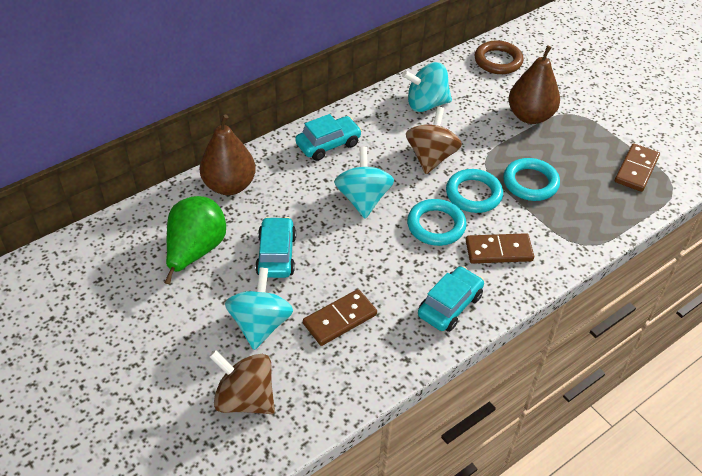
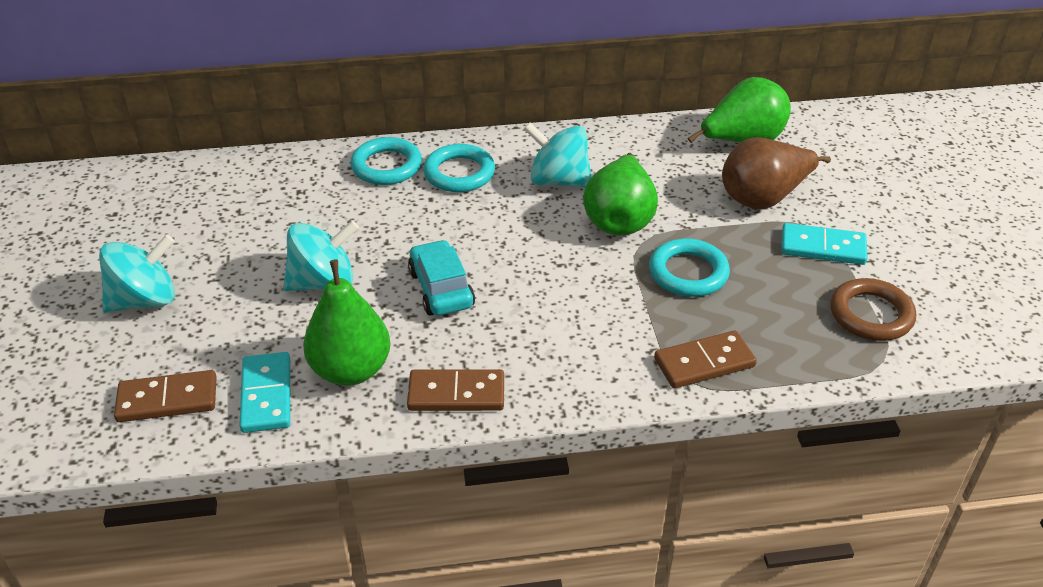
brown pear: [200,115,256,195] [508,46,560,124] = 2 -> [722,137,831,209] = 1
brown spinning top: [209,350,275,414] [406,107,462,174] = 2 -> none = 0
green pear: [165,196,226,284] = 1 -> [303,260,390,386] [583,153,658,236] [688,77,791,143] = 3
turquoise car: [255,217,296,278] [295,114,362,161] [418,266,484,332] = 3 -> [408,240,475,316] = 1
turquoise domino: none = 0 -> [239,352,290,433] [781,223,868,265] = 2

